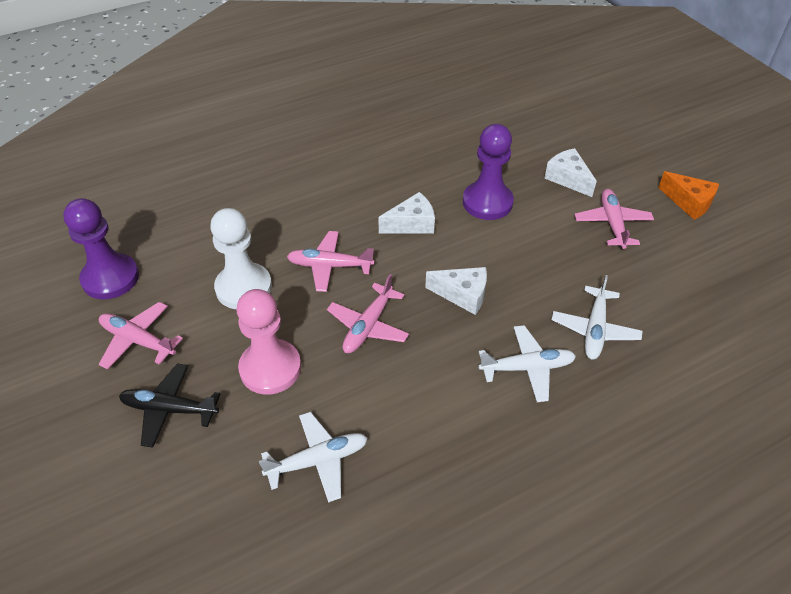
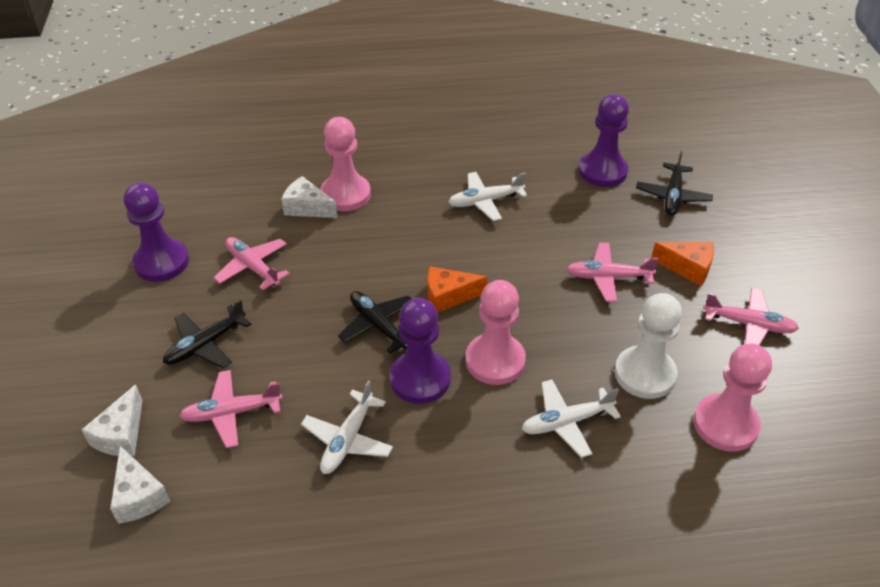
black plane: [119,363,220,448] = 1 -> [163,299,251,368] [338,291,411,354] [636,151,713,216] = 3
orange cheese: [658,171,719,220] = 1 -> [428,266,487,313] [651,242,714,286] = 2
pink pawn: [236,289,301,394] = 1 -> [320,117,371,211] [465,280,526,385] [693,343,772,452] = 3
purple pawn: [63,198,139,299] [463,124,514,220] = 2 -> [124,182,189,282] [390,298,451,404] [579,94,629,187] = 3

